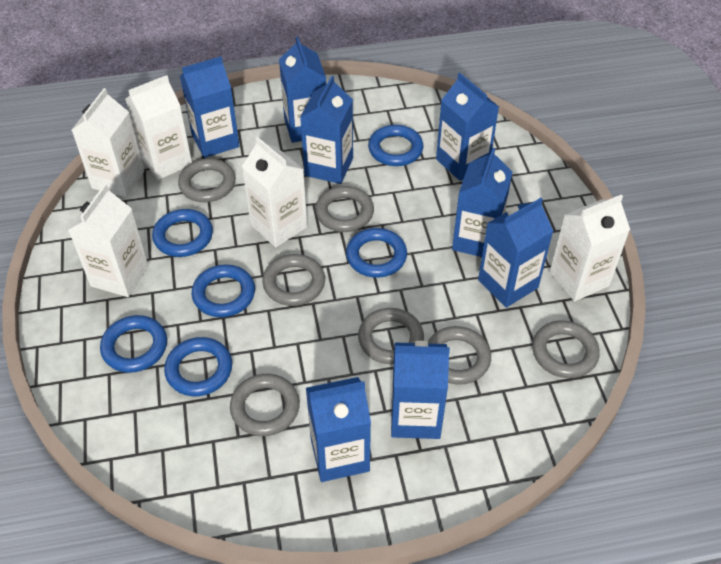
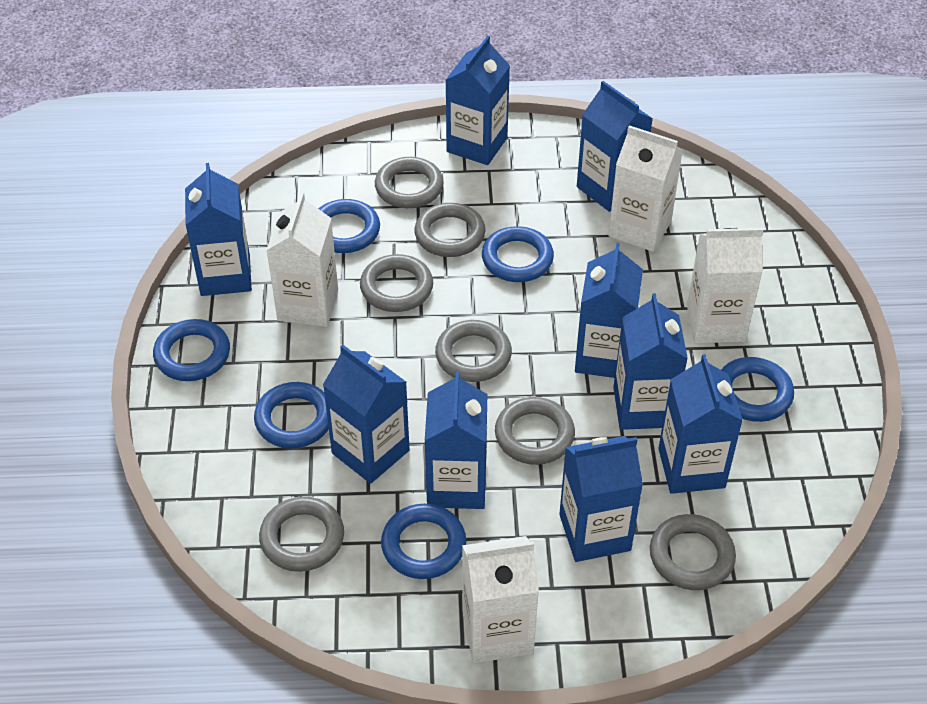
blue carton: [180,56,240,158] [279,37,326,143] [300,76,353,184] [306,377,371,482] [391,341,450,439] [436,73,499,181] [452,148,513,257] [478,198,553,308] = 8 -> [185,163,252,296] [323,345,410,484] [425,371,488,509] [446,36,510,165] [559,436,643,562] [575,243,643,378] [577,81,653,212] [613,293,688,430] [658,354,743,494] = 9
white carton: [68,184,149,297] [72,88,144,197] [126,75,192,180] [242,137,307,247] [550,195,630,301] = 5 -> [266,192,338,327] [462,536,539,663] [608,125,683,252] [687,228,763,343] = 4

